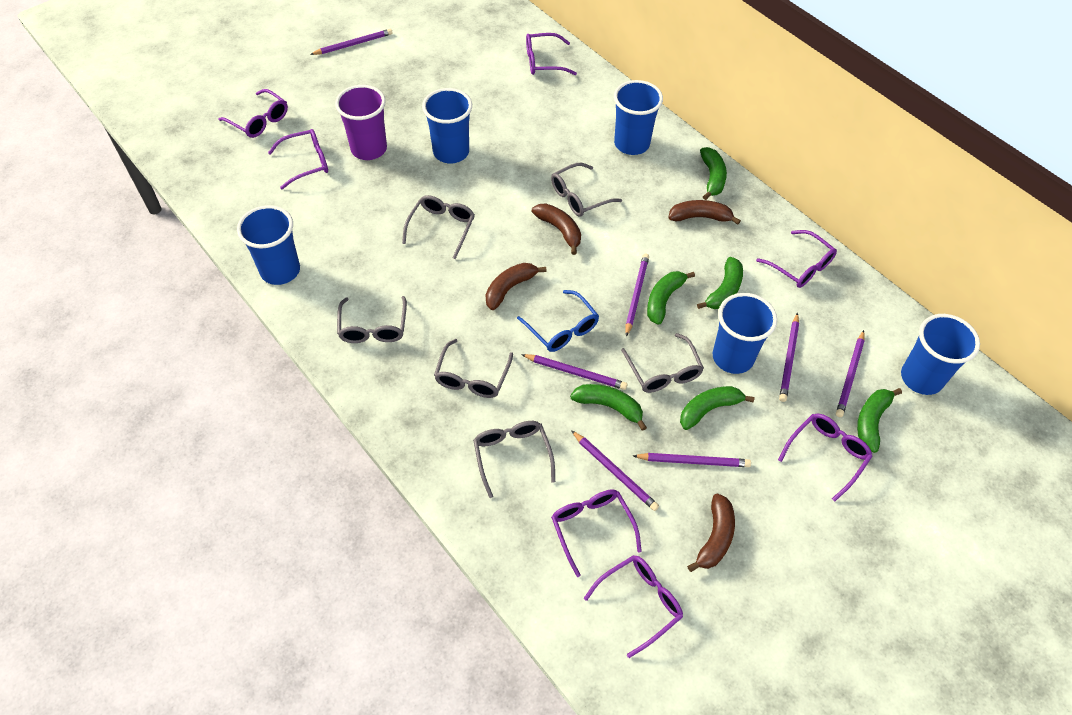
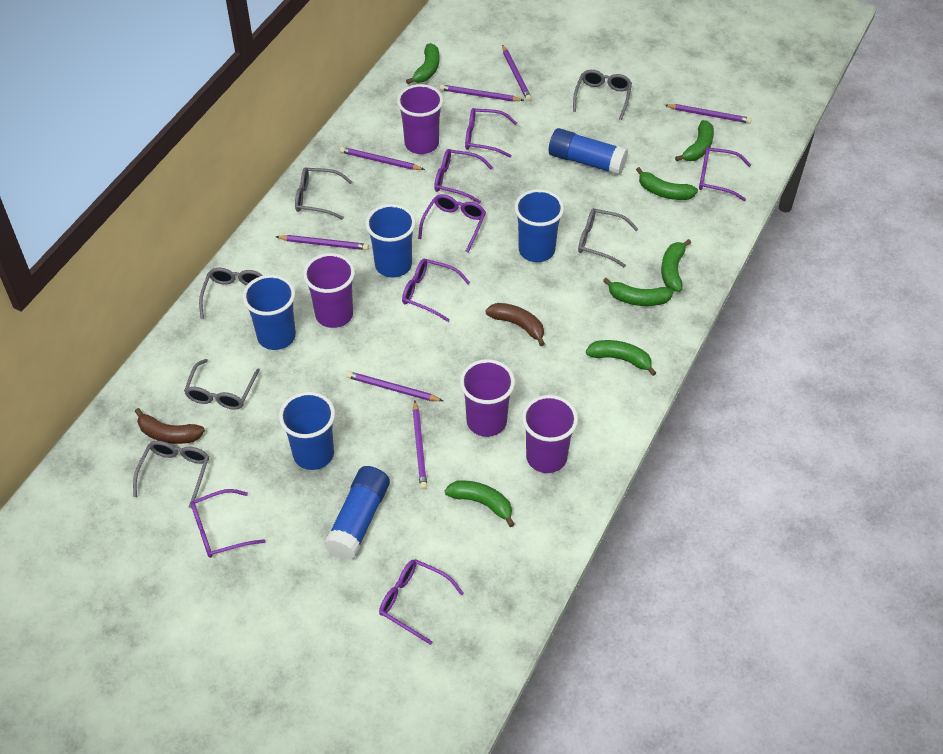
blue cup: [237,205,300,285] [422,88,472,163] [614,80,663,155] [713,293,777,374] [901,314,980,395] = 5 -> [243,275,296,350] [279,392,335,470] [365,204,416,278] [514,189,564,262] = 4
blue glasses: [517,290,599,352] = 1 -> none = 0
blue glue stick: none = 0 -> [324,466,390,560] [549,128,628,175] = 2
brown banana: [486,263,547,310] [532,203,581,255] [668,200,741,225] [687,494,735,572] = 4 -> [135,408,205,444] [485,303,545,346] = 2
green banana: [570,384,647,431] [647,271,695,325] [680,386,755,430] [697,257,743,309] [700,147,727,200] [857,388,902,453] = 6 -> [406,43,439,84] [445,480,515,527] [586,340,657,376] [603,278,674,306] [636,167,698,200] [661,239,691,292] [675,120,714,161] = 7
purple cup: [335,85,387,160] = 1 -> [303,253,355,328] [397,84,443,154] [460,359,515,437] [522,395,578,473] = 4

